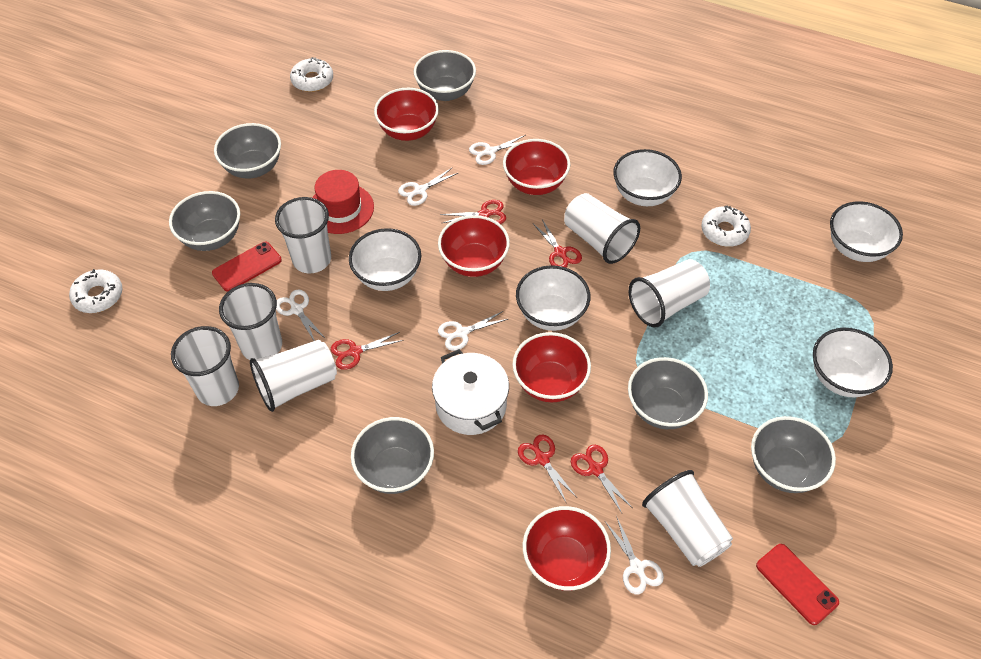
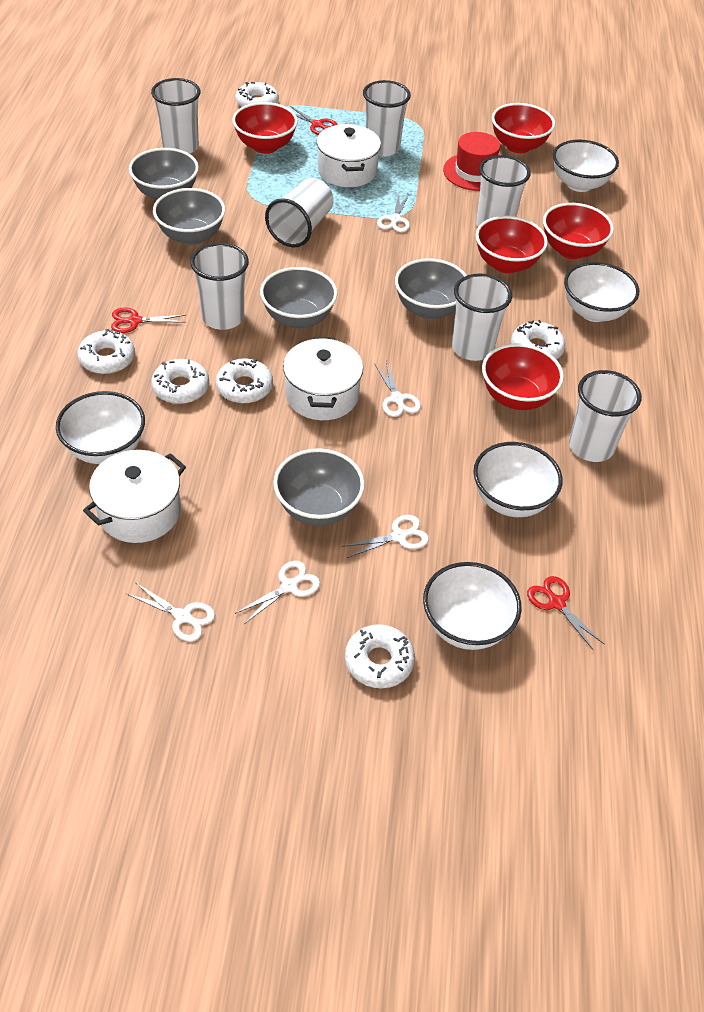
grey bowl: [169,191,240,251] [214,123,281,179] [351,417,434,494] [414,50,476,101] [628,357,708,429] [751,416,836,493] = 6 -> [129,148,199,200] [153,188,225,245] [260,267,337,329] [274,448,365,526] [395,258,467,319] = 5
red phone: [212,242,282,292] [756,544,839,625] = 2 -> none = 0
red scissors: [331,332,404,370] [440,200,506,224] [518,434,576,502] [533,219,582,268] [571,445,632,513] = 5 -> [111,308,185,333] [290,106,338,135] [527,576,604,651] = 3
white donut: [69,269,123,313] [290,57,333,92] [701,205,751,247] = 3 -> [77,329,135,374] [151,359,209,404] [216,358,273,403] [235,82,279,107] [345,624,415,688] [511,320,565,359] = 6
white pot: [432,349,509,435] = 1 -> [83,450,186,543] [283,337,363,420] [317,124,381,187] = 3

